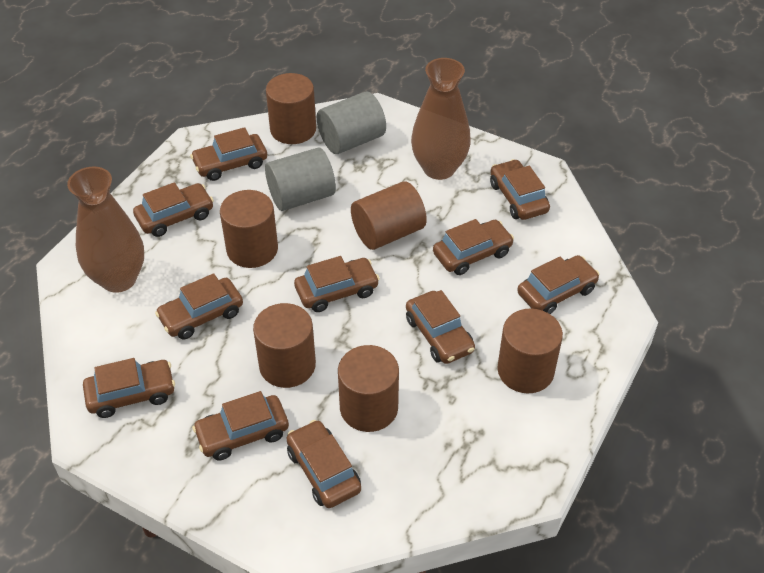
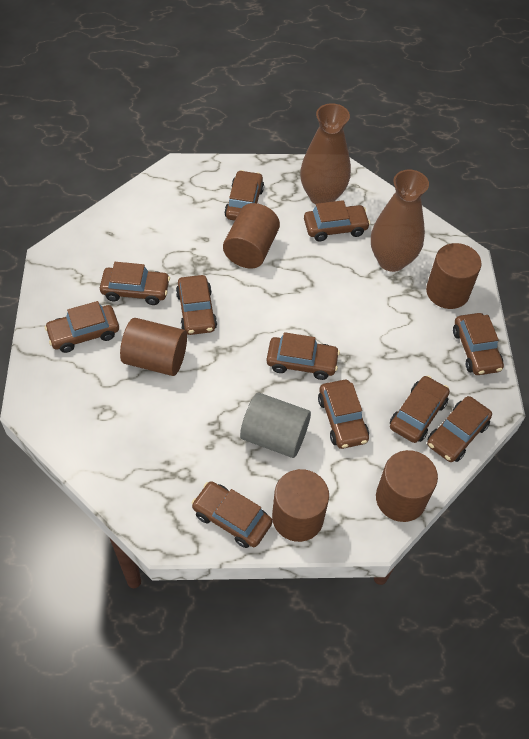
brown cylinder: [220,190,278,268] [253,303,316,388] [266,73,316,144] [338,345,399,432] [351,181,427,250] [497,309,563,393] = 6 -> [120,318,187,376] [223,203,280,268] [272,469,329,542] [376,450,438,522] [426,243,482,309] = 5
grey cylinder: [265,148,336,211] [317,91,386,154] = 2 -> [240,392,311,458] = 1

